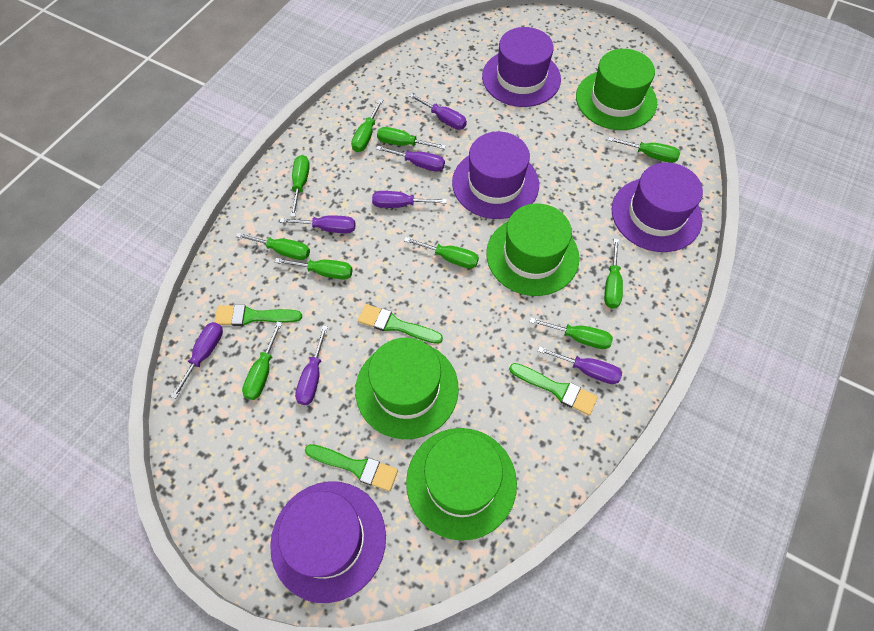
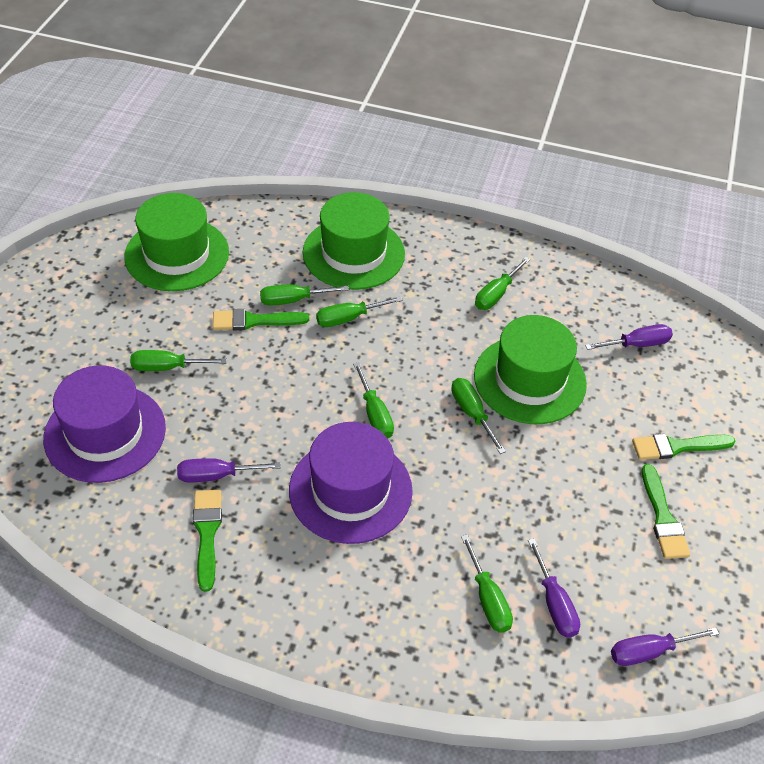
green hat: [355,338,459,439] [406,428,517,541] [486,203,579,296] [576,49,657,130] = 4 -> [124,193,229,291] [303,192,405,290] [474,315,587,424] = 3
green screwdriver: [236,232,310,260] [242,321,282,400] [275,258,353,280] [290,155,310,217] [351,99,383,152] [377,127,446,149] [404,237,479,269] [530,318,613,349] [604,239,623,309] [608,137,680,163] = 10 -> [130,350,227,371] [260,285,349,306] [316,296,403,327] [353,362,394,438] [451,378,506,454] [461,534,513,633] [475,257,530,310] = 7
purple hat: [270,481,386,603] [452,132,539,219] [482,27,561,107] [612,162,703,252] = 4 -> [43,365,166,483] [289,422,413,544] = 2
purple screwdriver: [171,322,223,399] [280,215,356,233] [295,325,328,405] [372,191,447,208] [376,146,445,172] [409,93,467,130] [538,346,622,384] = 7 -> [177,458,281,482] [528,538,580,638] [585,324,673,350] [611,627,719,666] = 4

